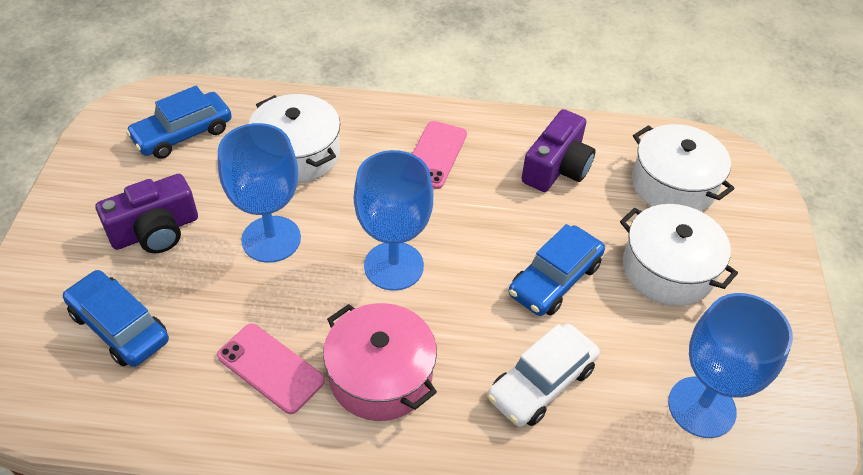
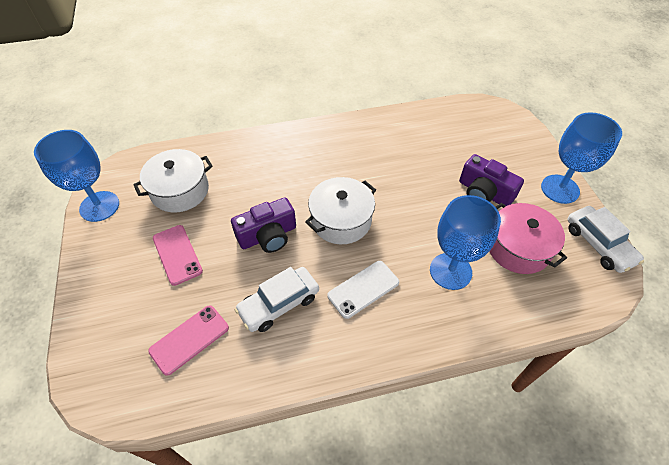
blue car: [63,270,169,367] [126,86,232,159] [509,224,605,316] = 3 -> none = 0
white car: [488,324,600,427] = 1 -> [235,267,319,332] [567,206,644,273] = 2
white phone: none = 0 -> [327,261,399,319] = 1
white pot: [249,94,340,183] [620,204,738,306] [632,124,735,212] = 3 -> [133,149,213,213] [305,177,376,244] = 2

